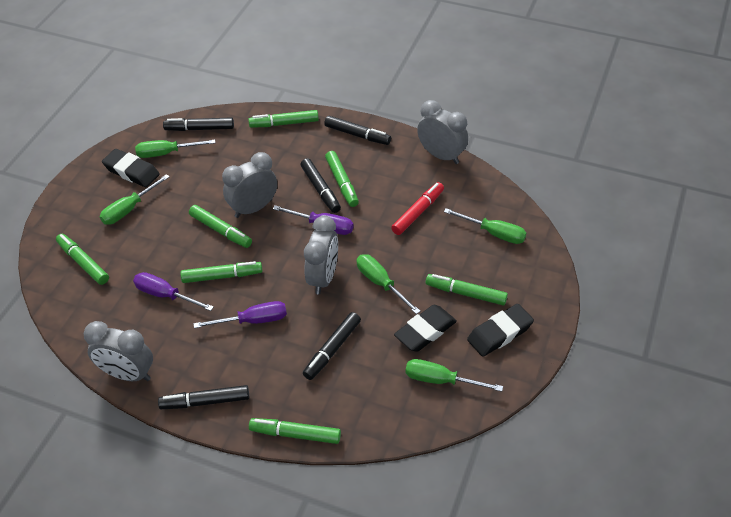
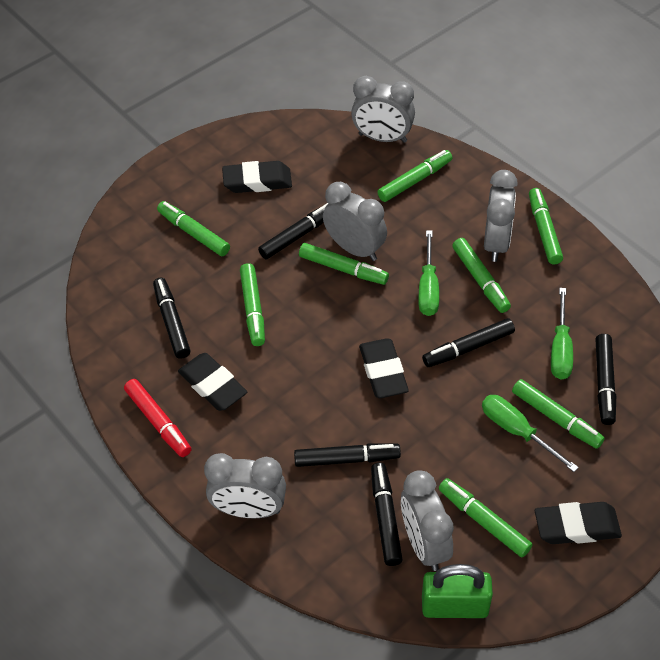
black eraser: [102,149,160,187] [394,305,457,352] [467,304,534,357] = 3 -> [178,353,247,411] [222,161,292,193] [359,338,409,398] [535,502,622,544] = 4
black marker: [158,385,249,409] [163,117,234,131] [301,158,341,213] [303,312,361,380] [324,116,391,145] = 5 -> [153,278,191,359] [258,203,329,259] [294,443,401,467] [371,463,403,566] [422,318,515,367] [595,334,616,425] = 6
green marker: [56,234,109,285] [181,261,262,283] [189,205,252,248] [248,110,319,128] [249,418,341,444] [325,151,359,207] [426,274,508,305] = 7 -> [157,201,230,256] [240,263,265,346] [299,243,389,285] [377,150,452,202] [439,478,532,557] [452,238,511,313] [512,379,605,449] [529,188,563,265] = 8
green padlock: none = 0 -> [422,564,493,618] = 1
green screwdriver: [100,174,170,225] [135,140,215,158] [356,254,420,314] [405,359,503,392] [444,208,526,244] = 5 -> [418,230,439,316] [482,395,579,472] [551,288,573,380] = 3
grey clock: [84,321,153,381] [222,152,277,218] [304,216,338,295] [417,100,468,164] = 4 -> [204,453,286,518] [323,182,387,261] [351,76,415,143] [401,470,454,571] [484,170,518,262] = 5
purple screwdriver: [133,272,214,311] [193,301,287,328] [273,205,354,235] = 3 -> none = 0

